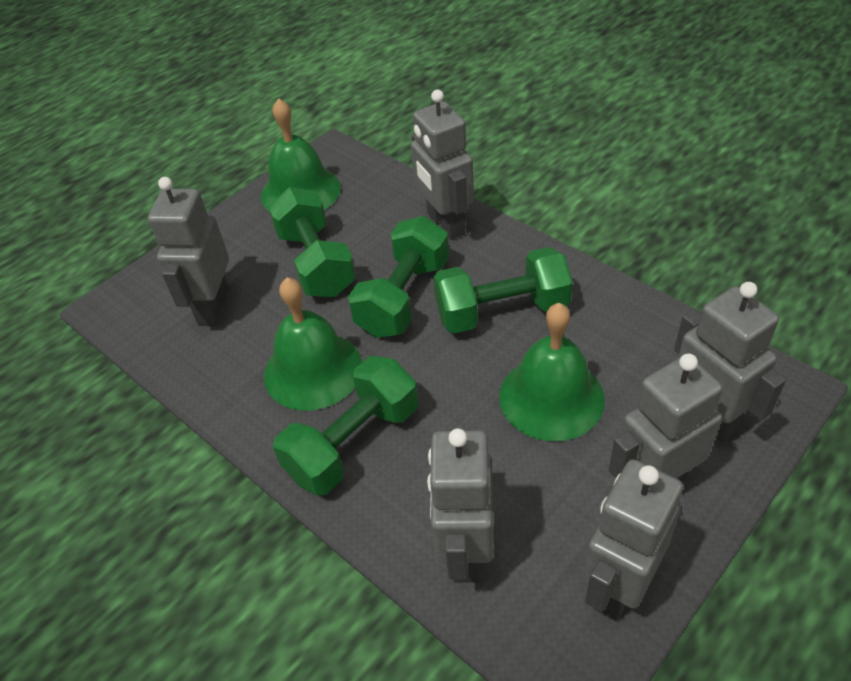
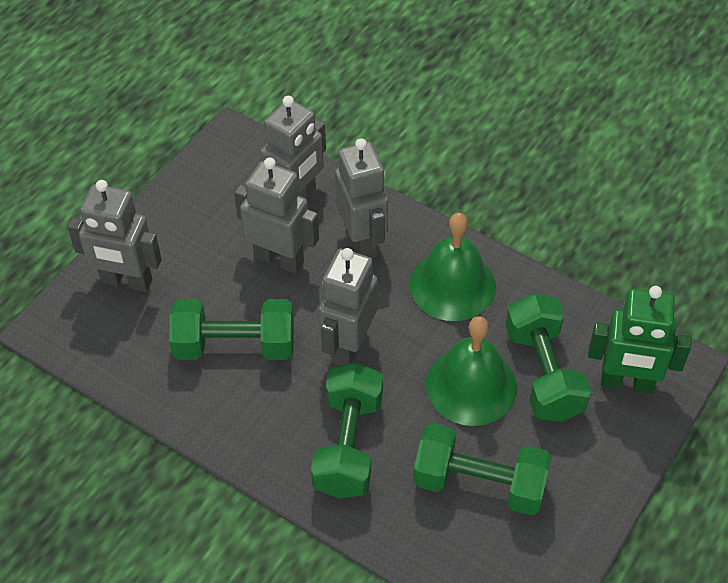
green bell: [261,98,341,211] [264,278,362,411] [499,303,605,441] = 3 -> [410,213,496,321] [426,316,517,426] = 2
green robot: none = 0 -> [588,286,692,394] = 1
grey robot: [148,177,229,326] [411,89,474,240] [427,428,493,583] [583,459,683,621] [609,353,722,481] [674,282,786,443] = 6 -> [67,180,162,292] [234,158,319,274] [260,96,326,199] [319,248,378,366] [335,138,388,258] = 5

